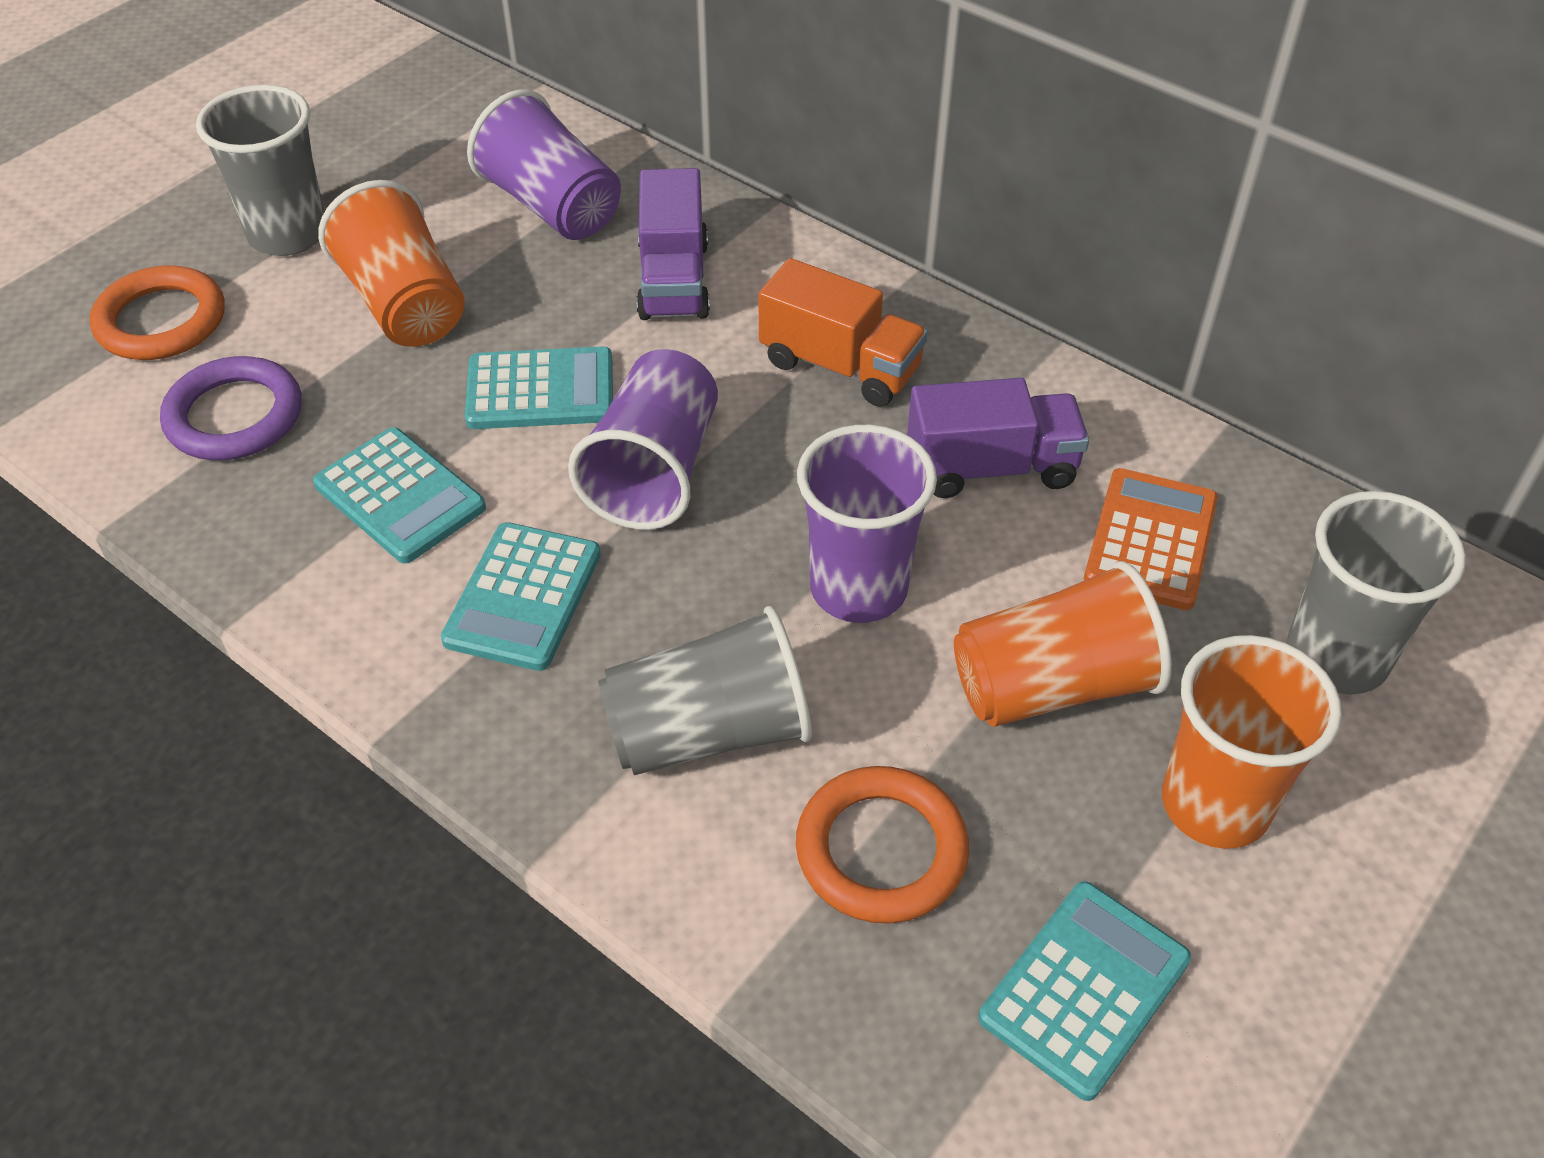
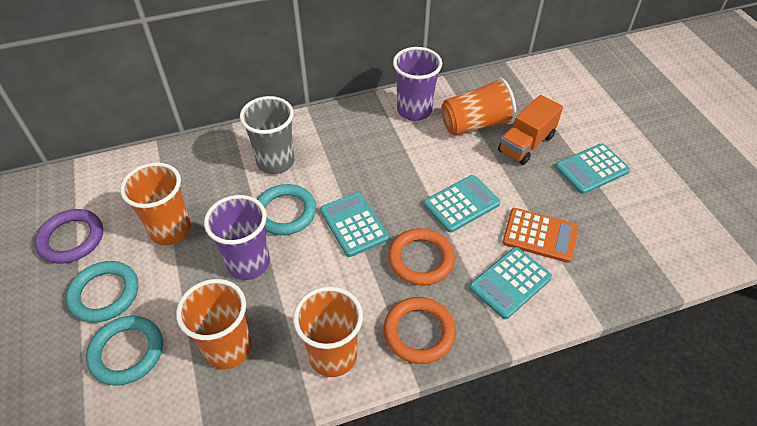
grey cup: [196,85,325,256] [598,606,812,775] [1287,491,1466,694] = 3 -> [240,96,295,174] = 1
orange cup: [318,180,465,347] [954,561,1172,727] [1162,635,1342,849] = 3 -> [120,162,191,245] [176,279,252,369] [293,286,363,377] [441,78,516,136] = 4
purple cup: [467,89,621,240] [568,349,718,530] [797,425,937,623] = 3 -> [204,195,270,280] [393,47,442,121] = 2
purple truck: [637,168,710,320] [907,378,1089,498] = 2 -> none = 0
turquoise ring: none = 0 -> [66,261,138,323] [86,316,163,385] [257,184,316,235] = 3

